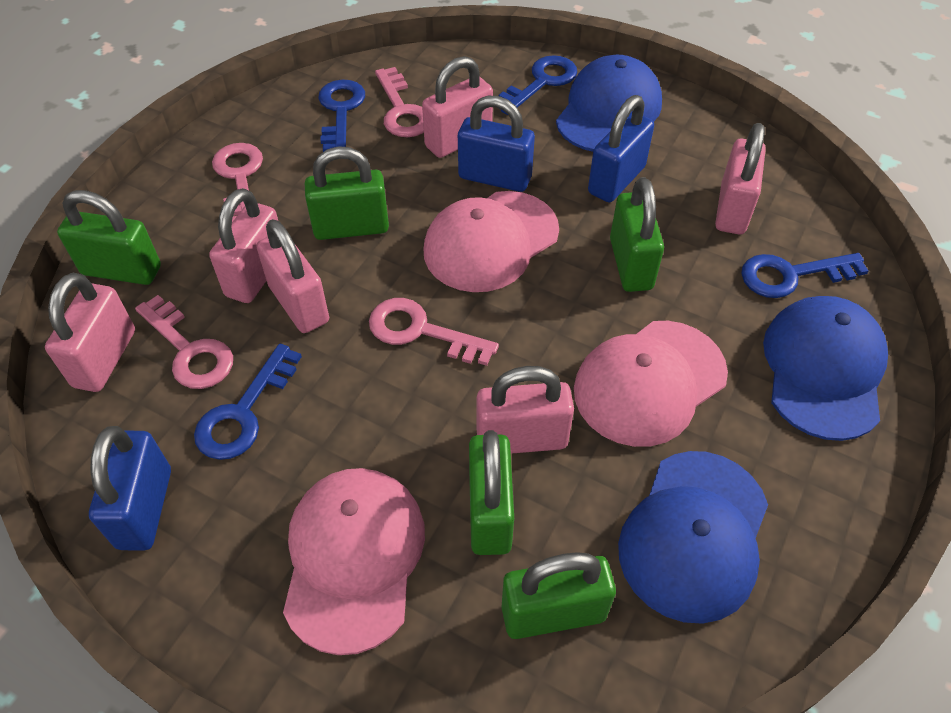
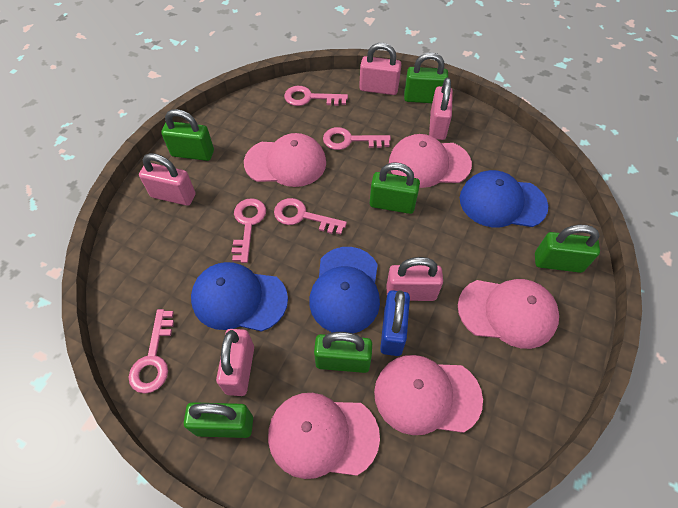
blue key: [194,344,302,460] [318,80,365,152] [498,55,577,115] [741,253,869,298] = 4 -> none = 0
blue padlock: [89,426,171,551] [458,96,535,192] [588,95,654,202] = 3 -> [380,290,410,356] = 1
green padlock: [57,190,161,285] [305,146,389,240] [469,430,514,555] [501,552,616,639] [610,177,664,292] = 5 -> [161,109,214,161] [184,402,253,438] [314,332,372,373] [370,163,420,214] [404,52,448,103] [535,225,600,273] = 6
pink cap: [283,468,425,655] [423,191,559,292] [574,321,728,447] = 3 -> [244,133,326,187] [268,393,380,479] [374,355,483,435] [389,134,472,188] [458,279,559,349] = 5
pink key: [135,295,233,389] [212,143,263,222] [369,298,499,366] [375,67,424,137] = 4 -> [129,309,174,394] [231,198,266,263] [274,198,347,234] [284,86,348,106] [323,127,391,150] = 5
pink padlock: [45,273,135,392] [209,188,278,303] [257,219,329,333] [422,56,493,158] [477,366,574,454] [715,123,766,234] = 6 -> [139,153,195,206] [216,329,254,396] [359,43,402,95] [386,257,443,301] [429,78,453,140] = 5

